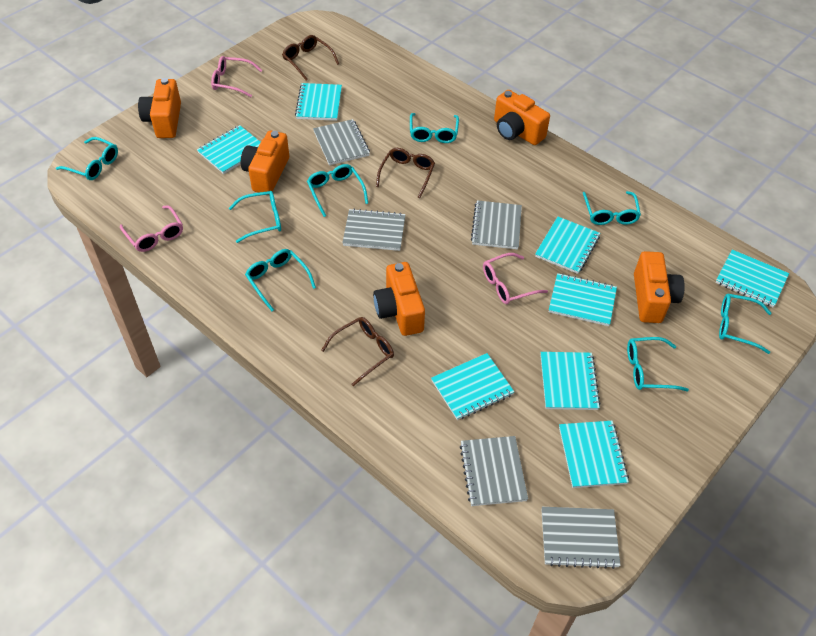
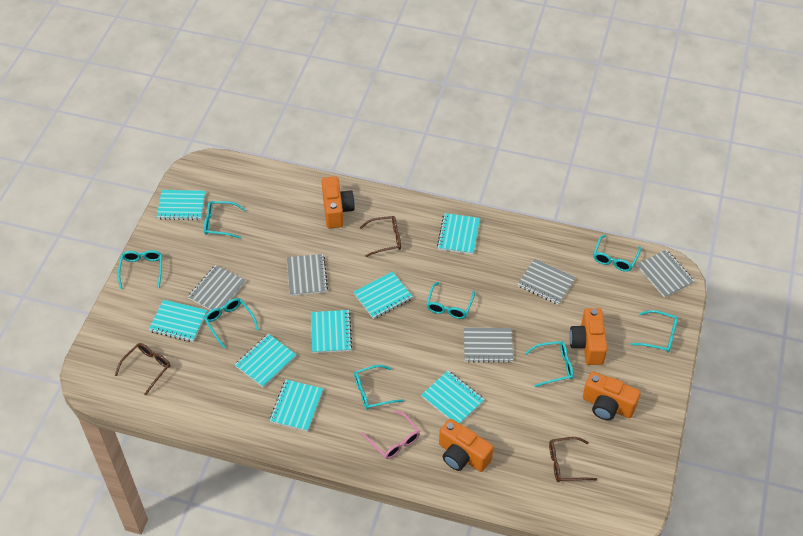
orange camera: [138,78,181,138] [241,131,289,193] [373,262,425,336] [494,90,550,145] [634,251,685,323] = 5 -> [322,176,355,228] [439,419,493,472] [569,308,607,365] [583,372,641,420] = 4
pink glasses: [120,205,183,252] [211,56,262,97] [483,253,548,304] = 3 -> [362,411,420,459] = 1

